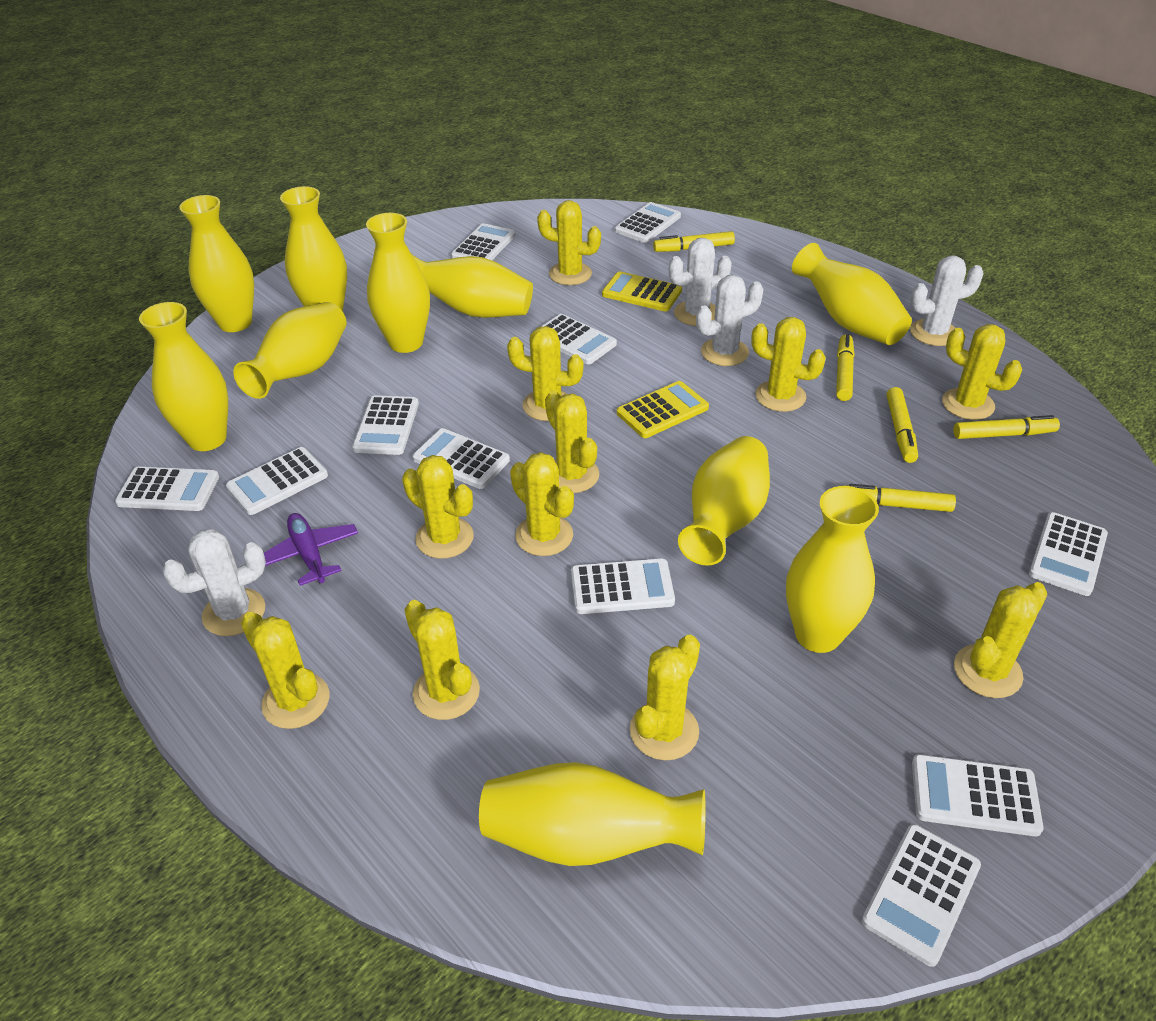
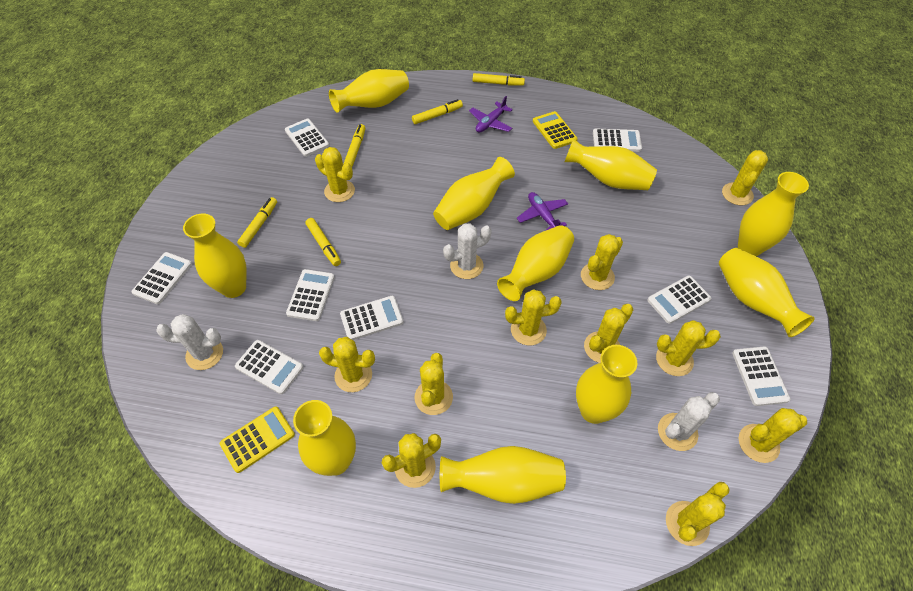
purple plane: [264,513,358,586] = 1 -> [469,96,513,132] [517,192,568,231] = 2
white cactus: [162,529,266,636] [669,238,732,326] [696,275,763,366] [910,256,984,346] = 4 -> [156,314,223,370] [443,223,492,279] [658,392,720,451] = 3
white calculator: [115,467,219,511] [226,447,328,515] [352,395,419,455] [413,428,510,489] [451,223,516,260] [541,314,617,364] [571,558,675,614] [615,202,681,243] [862,824,981,967] [912,754,1044,837] [1029,512,1108,596] = 11 -> [131,252,192,304] [235,340,304,394] [285,119,329,157] [286,269,335,321] [340,296,404,340] [593,129,642,152] [647,276,712,324] [732,346,791,406] = 8

